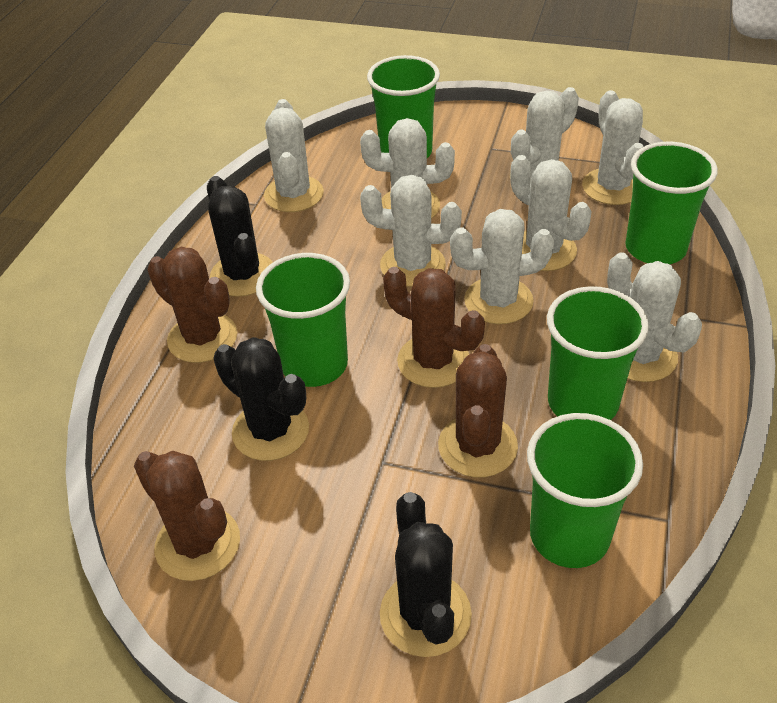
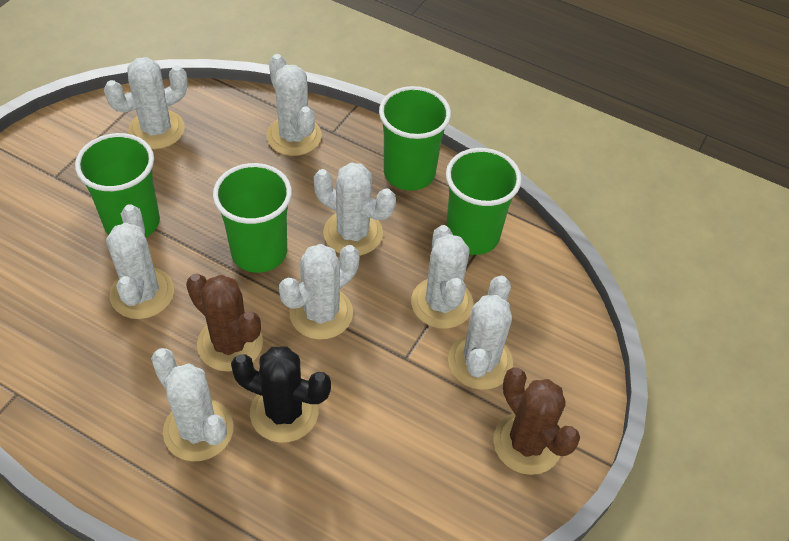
black cactus: [207,176,273,297] [213,337,309,461] [380,492,472,657] = 3 -> [231,346,331,443] = 1
brown cactus: [134,451,240,581] [147,247,237,363] [383,267,485,388] [438,344,518,477] = 4 -> [186,273,263,372] [493,368,580,475] = 2
green cup: [256,253,350,387] [367,55,440,158] [527,413,643,568] [547,286,649,420] [625,142,718,264] = 5 -> [75,133,160,238] [213,163,292,273] [379,86,451,191] [446,148,522,255] = 4

